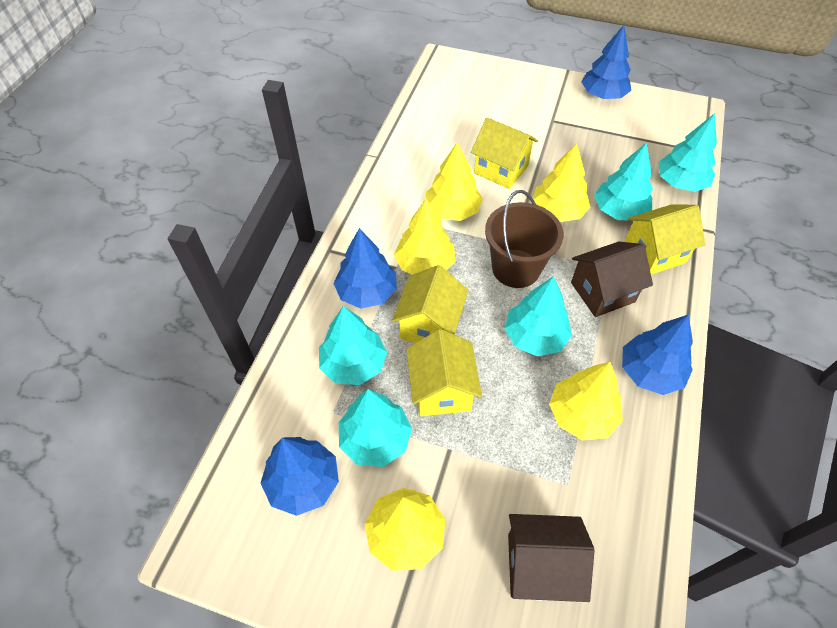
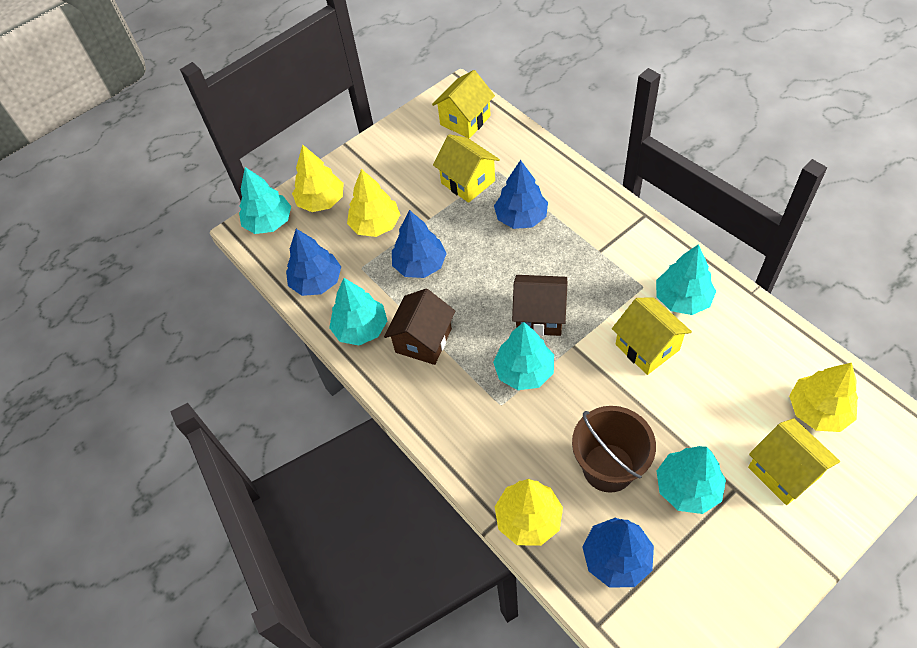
yellow tree: [365,488,445,571] [394,199,455,274] [426,142,483,221] [533,143,590,222] [549,362,623,440] = 5 -> [292,144,344,212] [347,169,400,237] [495,479,563,546] [789,363,858,432] = 4

